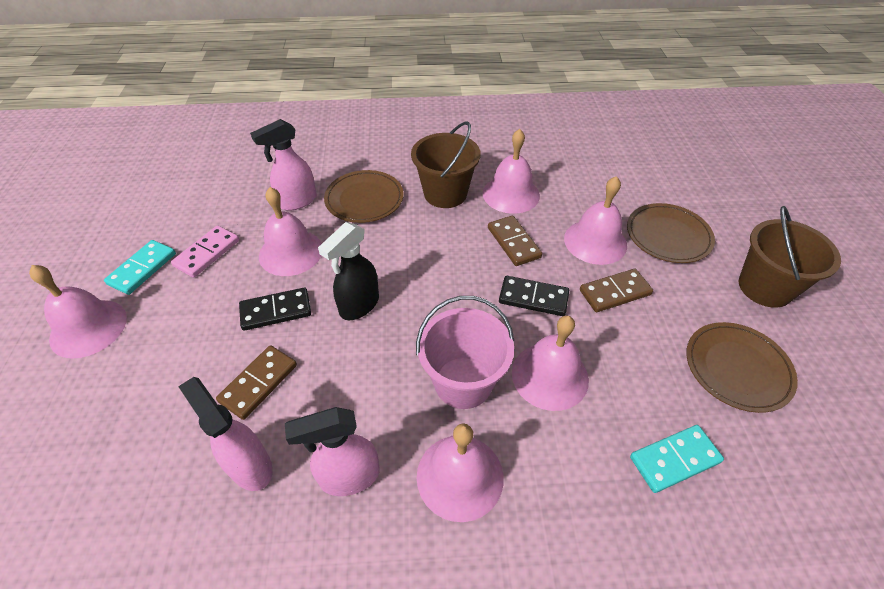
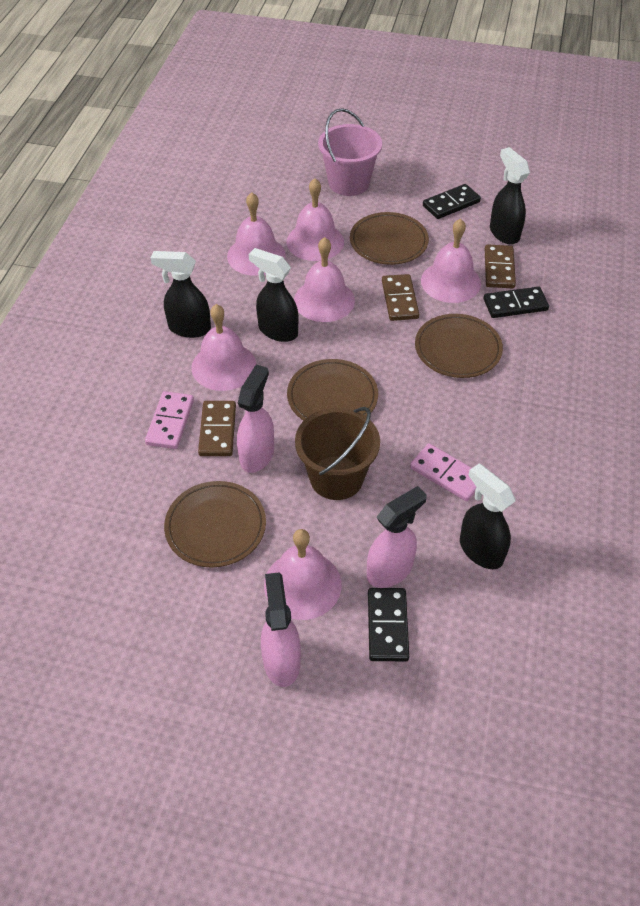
black domino: [239,288,311,331] [499,276,569,316] = 2 -> [368,588,409,661] [423,184,481,219] [484,287,549,318] = 3
black spray bottle: [318,222,379,320] = 1 -> [151,251,211,338] [249,248,298,342] [460,463,515,569] [490,147,530,244] = 4
brown bucket: [411,122,481,208] [739,206,841,308] = 2 -> [295,407,380,500] = 1
brown plate: [324,170,404,223] [627,203,715,263] [686,322,798,413] = 3 -> [164,481,266,568] [287,359,378,421] [350,212,429,265] [415,314,503,378] = 4
pink domino: [171,226,239,278] = 1 -> [145,391,194,449] [410,443,477,501] = 2
turquoise domino: [104,240,176,295] [630,425,724,493] = 2 -> none = 0

